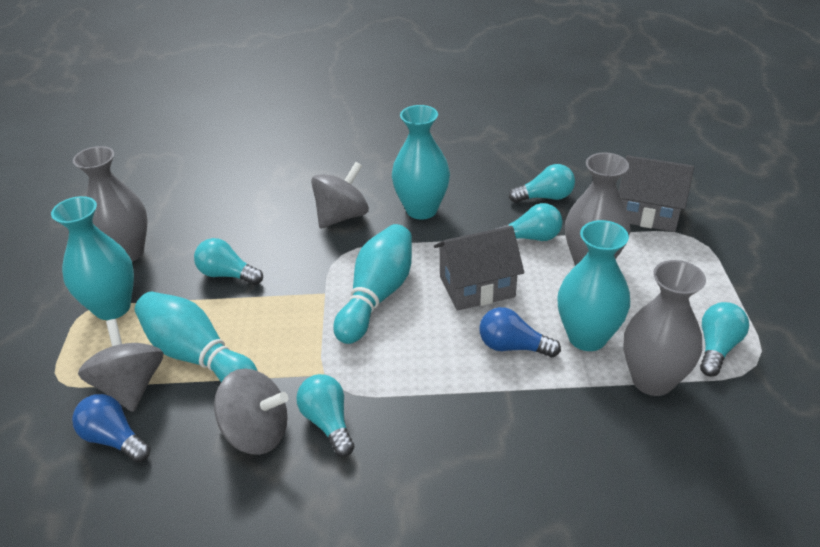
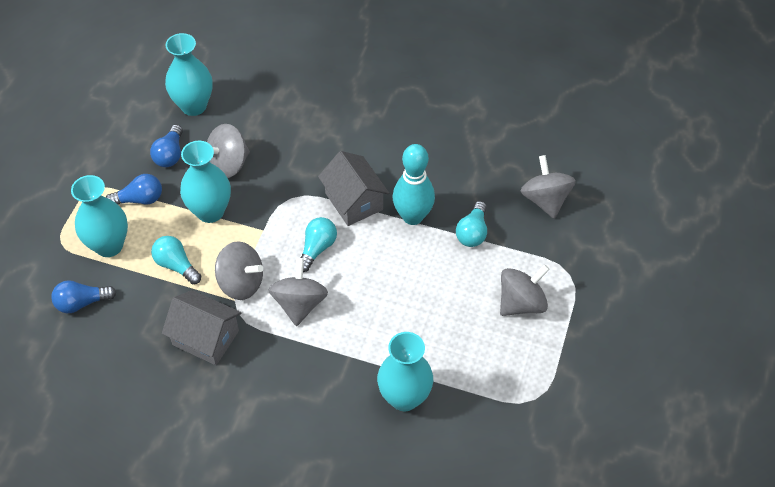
blue light bulb: [72,394,151,463] [479,307,561,357] = 2 -> [51,280,116,313] [106,174,162,205] [150,124,183,167] = 3
grey spinning top: [78,319,163,412] [214,368,288,455] [311,162,369,228] = 3 -> [207,124,250,178] [215,241,263,300] [269,258,328,326] [500,264,550,316] [521,155,576,219] = 5
grey vase: [73,146,147,262] [565,152,630,266] [623,260,706,396] = 3 -> none = 0
turquoise bowling pin: [135,292,257,382] [333,224,412,344] = 2 -> [392,144,435,225] = 1
turquoise light bulb: [194,238,263,285] [296,374,354,457] [494,203,563,241] [509,164,575,203] [700,302,749,376] = 5 -> [151,236,201,284] [300,217,337,272] [456,201,487,247] = 3
turquoise vase: [51,196,134,320] [392,105,450,219] [558,220,630,351] = 3 -> [71,175,128,257] [165,33,213,116] [180,141,231,223] [377,332,433,411] = 4

